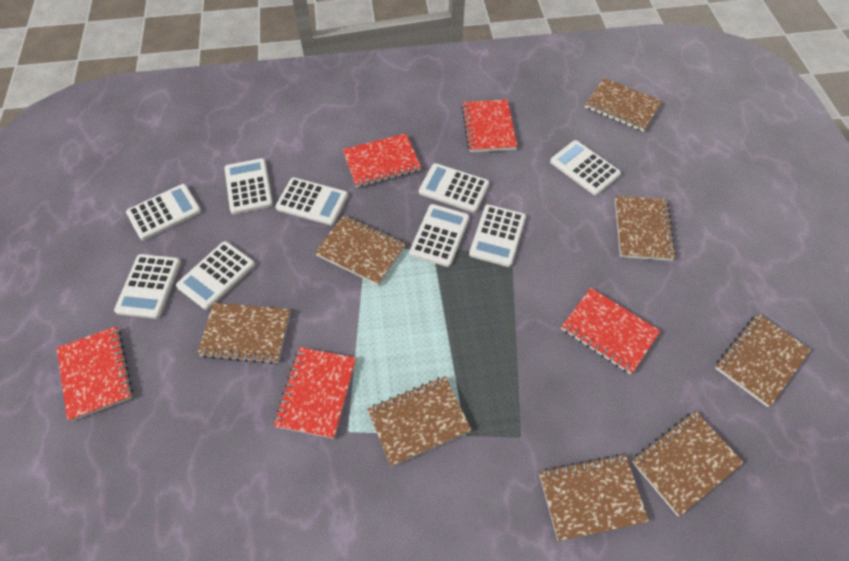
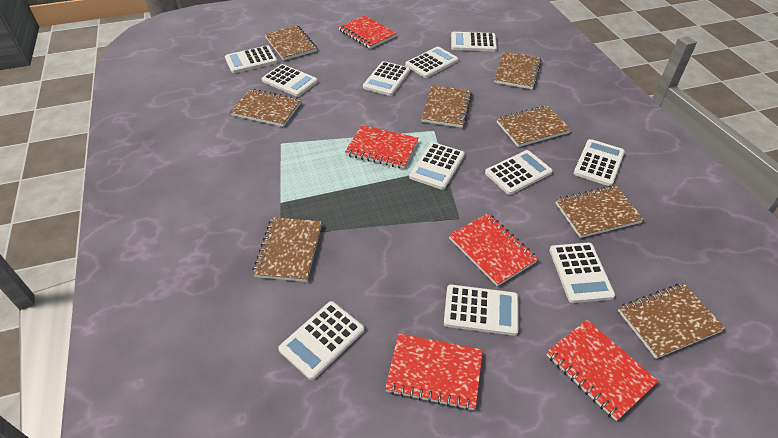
white calculator: [114,254,181,319] [126,184,201,241] [176,241,255,310] [225,158,273,214] [275,177,348,225] [409,204,470,267] [419,163,490,212] [469,204,526,267] [550,140,621,195] = 9 -> [225,45,277,73] [262,64,318,97] [278,301,364,380] [363,61,410,96] [405,46,458,78] [409,142,465,190] [444,285,519,336] [451,32,497,52] [485,150,553,195] [549,243,615,303] [574,139,625,186] = 11

